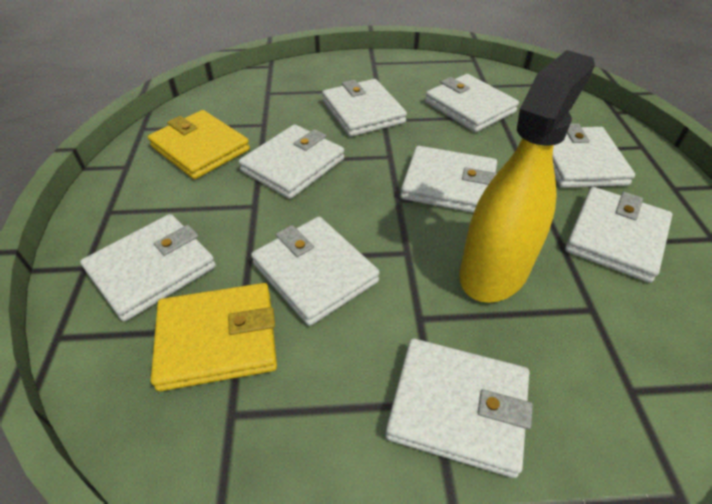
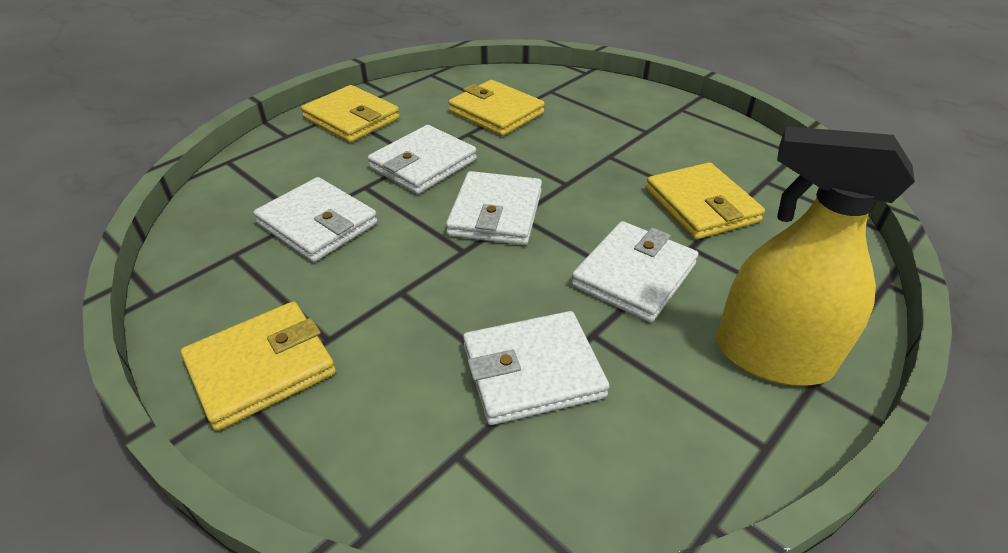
white wallet: [80,214,216,322] [239,124,344,199] [251,217,380,326] [322,79,407,137] [385,339,533,478] [401,146,497,213] [425,74,519,132] [553,123,635,188] [565,187,673,283] = 9 -> [253,177,378,262] [368,125,477,194] [446,171,542,245] [463,311,610,425] [571,221,698,323] = 5
yellow wallet: [148,110,250,179] [151,283,277,392] = 2 -> [181,301,336,431] [301,85,400,142] [448,80,545,136] [646,162,765,239] = 4

